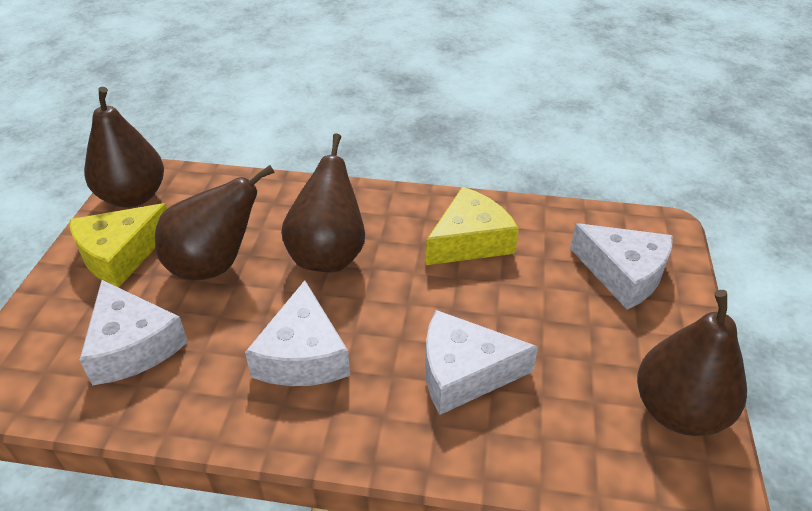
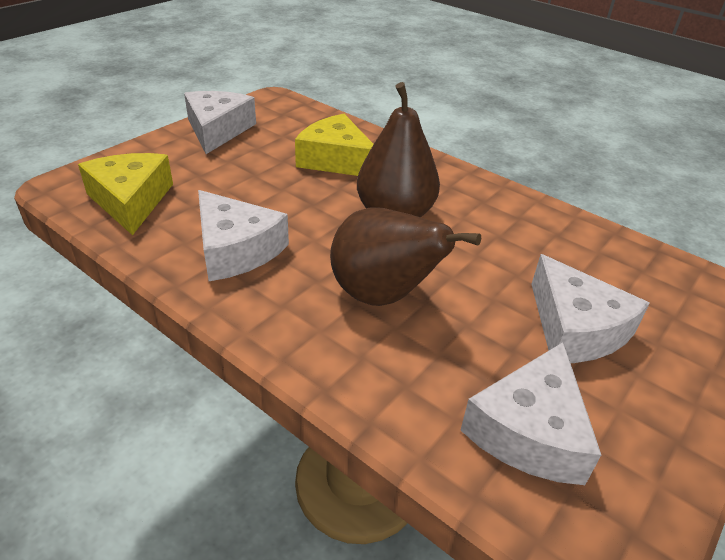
brown pear: [84,87,164,208] [155,165,275,280] [281,133,365,272] [637,290,747,436] = 4 -> [330,207,481,306] [357,82,440,217] = 2

